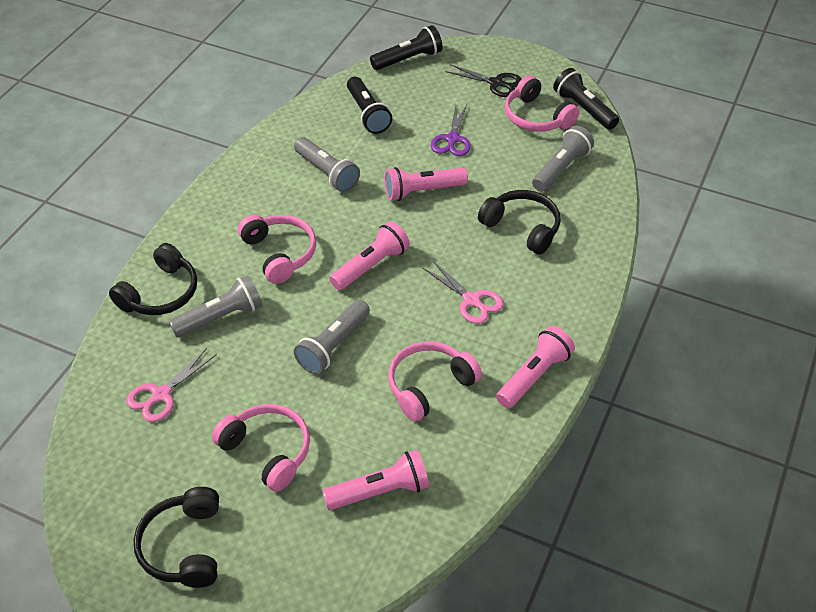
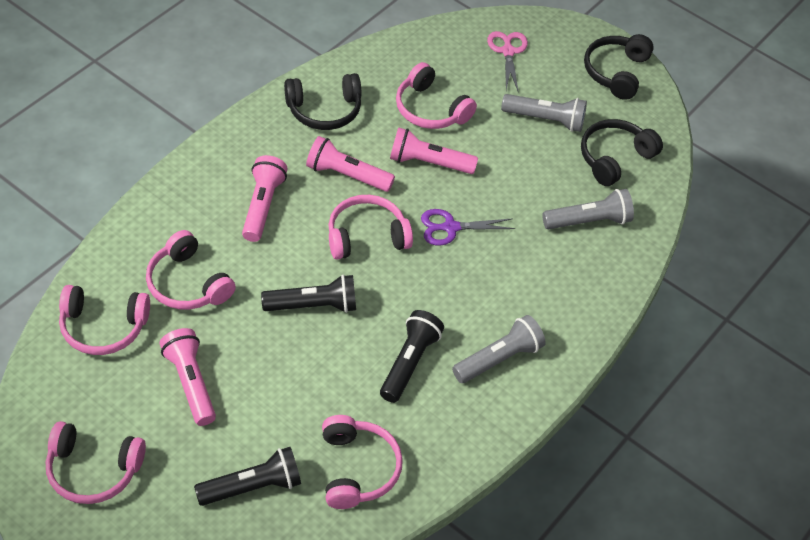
black scissors: [445,64,522,97] = 1 -> none = 0
grey flashlight: [169,275,262,337] [294,137,360,192] [294,300,370,374] [532,126,594,192] = 4 -> [452,315,546,383] [501,94,587,132] [542,189,634,229] = 3
pink headphones: [212,404,310,492] [238,215,316,284] [388,341,482,422] [505,75,579,132] = 4 -> [46,421,146,504] [59,285,150,355] [146,230,236,310] [322,415,403,509] [328,195,413,259] [396,62,477,129] = 6
pink scissors: [126,348,217,422] [423,261,504,324] = 2 -> [487,31,528,93] = 1

